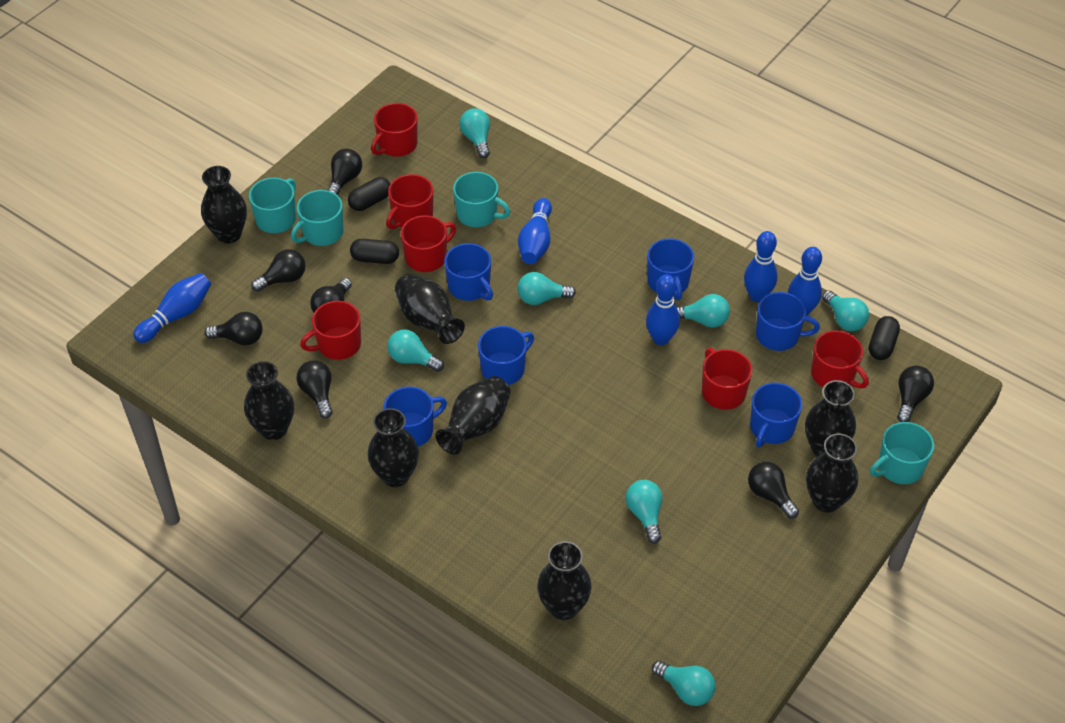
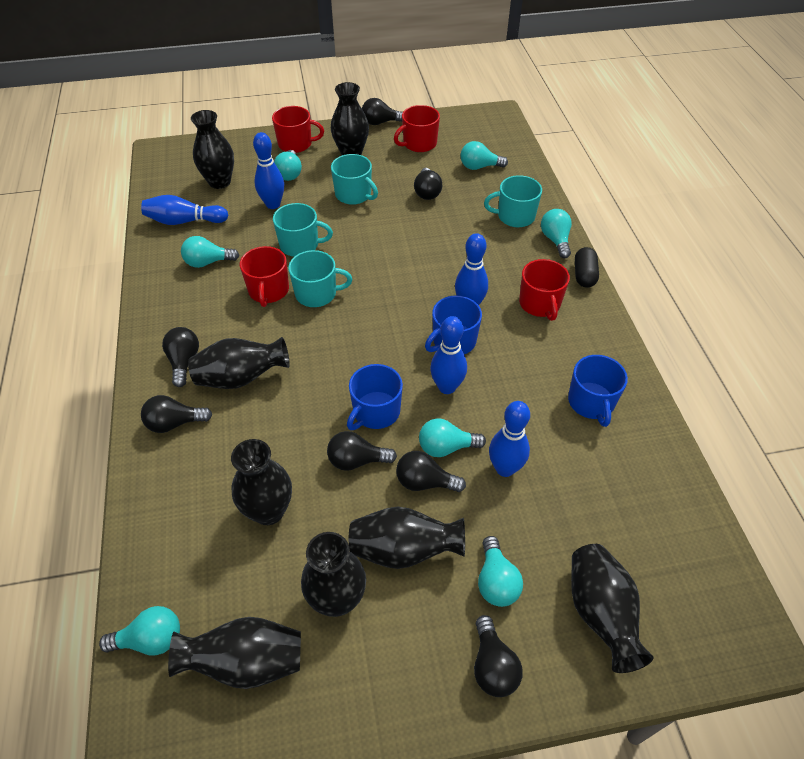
black capsule: [348,177,390,211] [350,239,399,264] [869,316,900,360] = 3 -> [575,247,599,287] = 1
blue mug: [383,387,447,447] [444,243,493,301] [478,326,534,385] [647,238,694,300] [750,383,802,447] [756,292,820,351] = 6 -> [347,364,403,430] [425,295,482,354] [568,355,628,427] = 3
red mug: [300,301,361,360] [371,103,417,157] [386,174,433,229] [401,215,456,272] [702,348,752,410] [811,330,869,389] = 6 -> [240,246,289,307] [272,106,324,153] [394,105,440,152] [519,259,570,321] = 4

